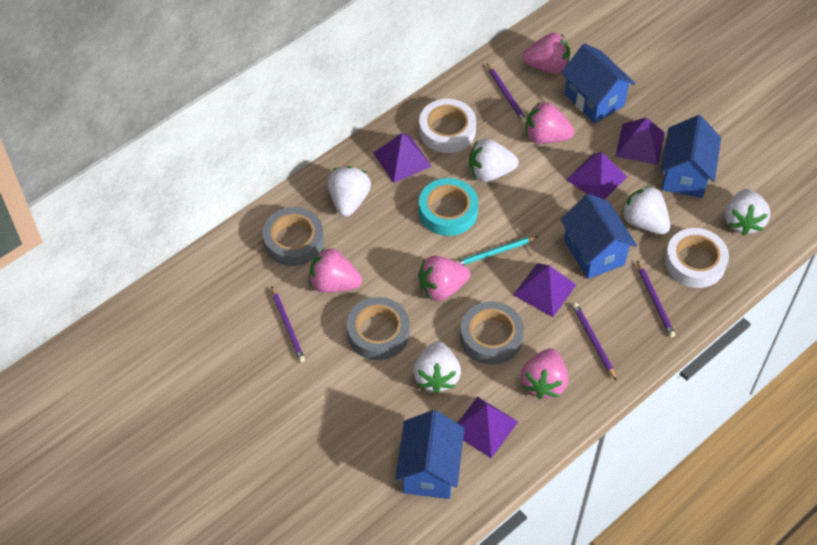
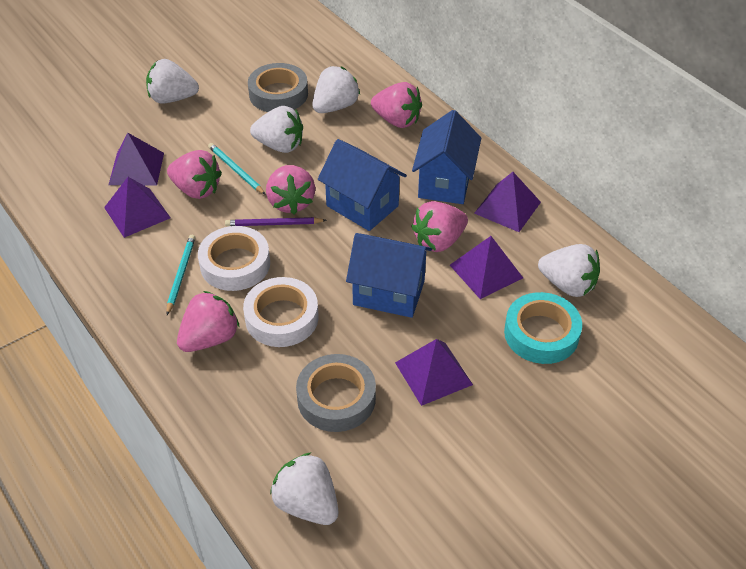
blue house: [395,410,464,499] [560,194,637,279] [561,43,636,123] [661,115,721,198] = 4 -> [318,139,407,231] [346,233,432,318] [412,110,481,204] = 3
grey tape: [263,207,324,266] [347,297,410,360] [460,301,524,365] = 3 -> [248,63,308,112] [296,354,376,432] = 2
purple pencil: [271,286,305,362] [487,64,527,123] [572,303,616,380] [637,261,675,338] = 4 -> [225,217,327,226] = 1
turquoise pencil: [456,237,538,265] = 1 -> [166,235,195,315] [208,143,266,195] = 2

